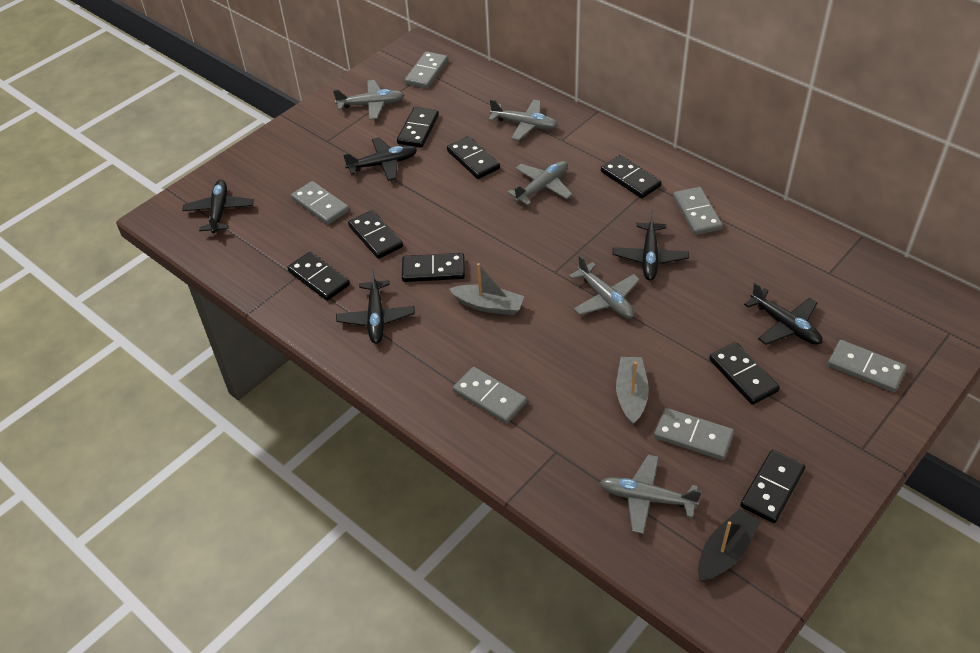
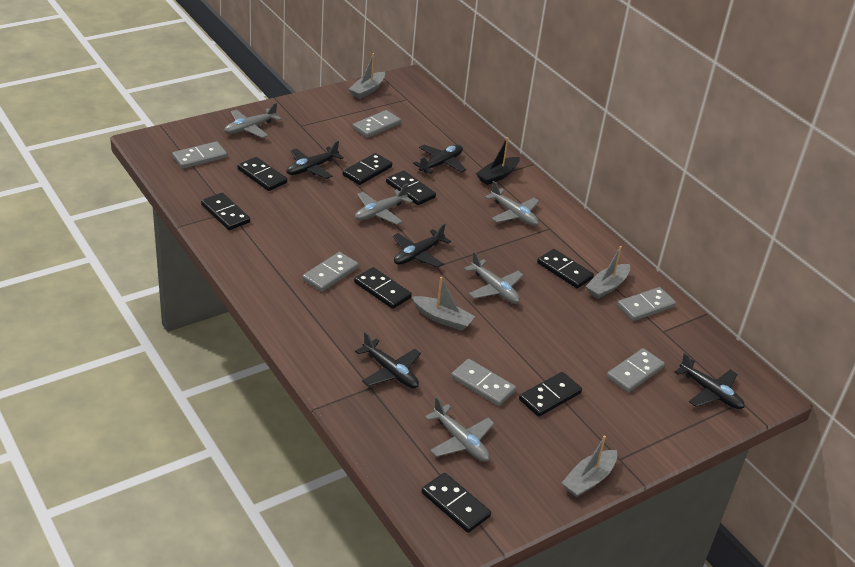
grey boat: [449,263,525,315] [616,357,649,425] = 2 -> [349,53,385,99] [412,277,475,331] [562,435,617,497] [585,246,630,299] = 4

